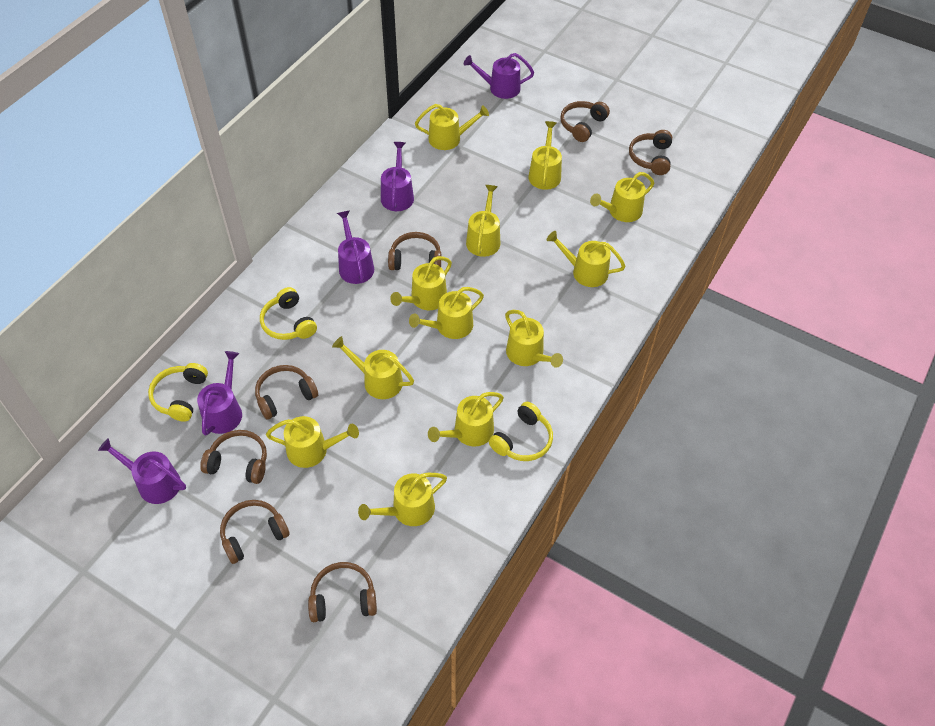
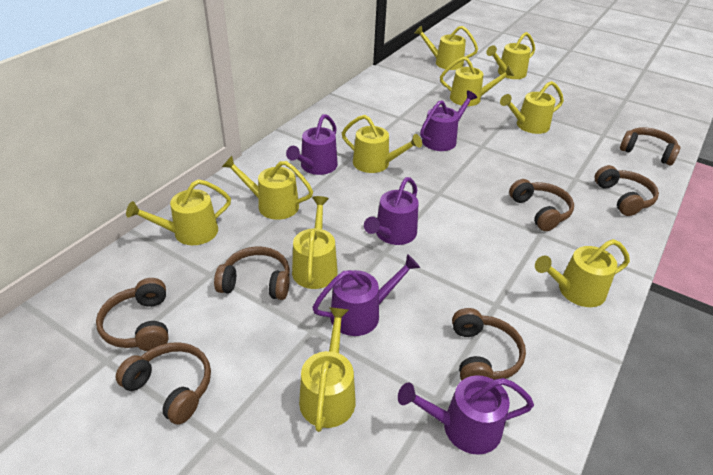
yellow headphones: [148,363,208,422] [260,287,317,340] [489,402,553,461] = 3 -> none = 0
yellow watering can: [266,416,359,468] [332,336,414,399] [358,473,447,526] [390,256,452,310] [409,287,484,339] [415,104,489,150] [428,392,504,447] [466,185,500,257] [505,310,563,368] [528,121,562,190] [546,231,626,287] [590,172,654,222] = 12 -> [126,179,231,245] [222,156,313,220] [292,196,338,289] [299,307,356,432] [342,115,422,173] [414,25,478,70] [440,57,514,106] [486,32,535,79] [500,81,564,134] [535,239,630,307] = 10

